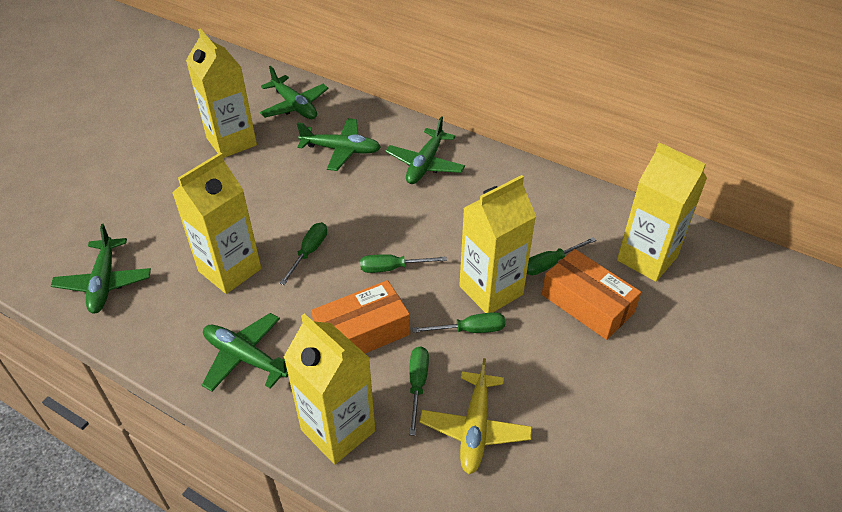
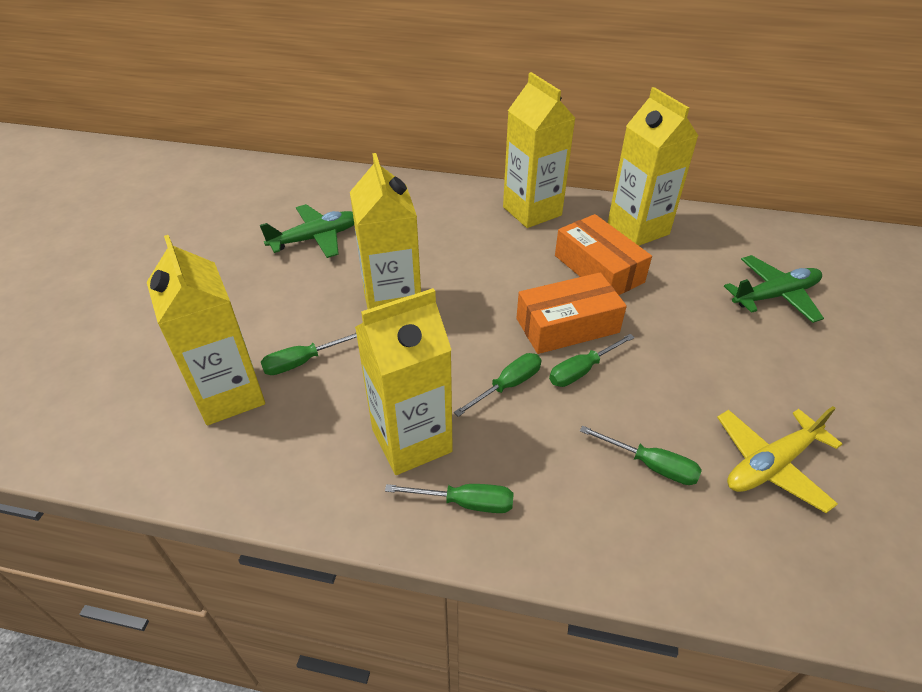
green plane: [51,224,151,314] [202,313,288,392] [260,66,329,119] [297,118,381,171] [385,116,465,184] = 5 -> [260,204,354,258] [724,255,824,323] = 2

